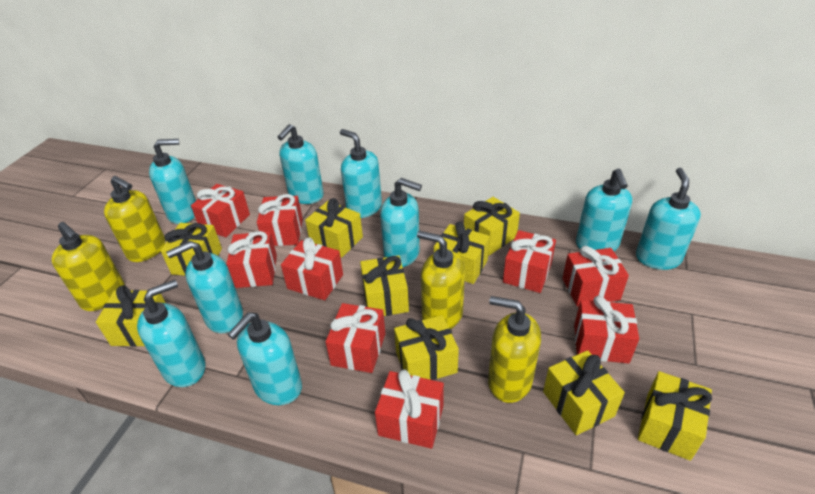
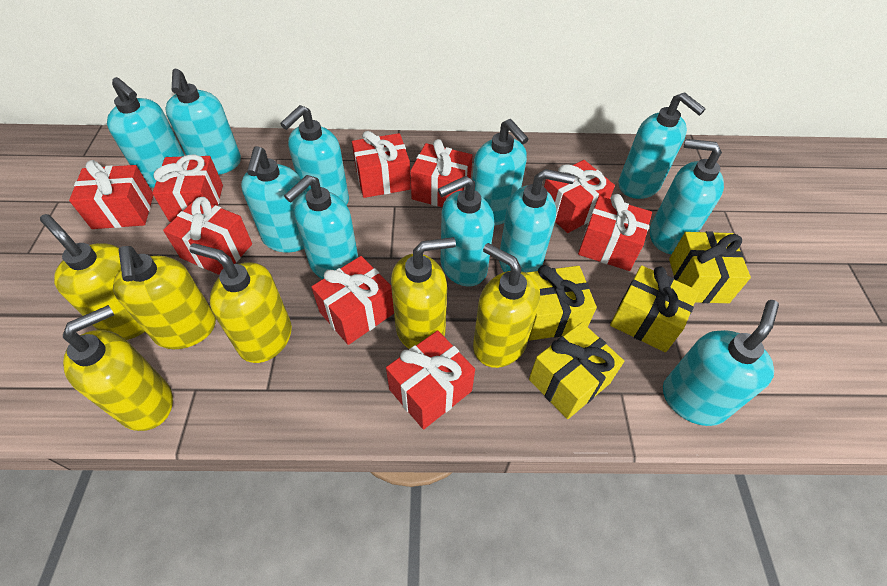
turquoise soap dispenser: [137,279,206,387] [149,139,196,224] [166,241,243,333] [227,312,302,405] [278,124,324,204] [340,129,382,218] [380,178,422,267] [576,168,632,251] [636,168,701,270] = 9 -> [107,77,185,188] [165,69,241,175] [241,146,305,253] [280,105,349,205] [284,175,358,279] [438,176,494,287] [472,119,529,226] [499,169,575,273] [619,92,706,199] [650,139,724,254] [663,300,779,426] = 11
yellow gift: [96,285,165,347] [161,223,222,276] [305,198,363,258] [360,255,409,316] [394,315,459,380] [434,221,490,284] [464,197,520,256] [543,350,625,435] [638,371,712,461] = 9 -> [526,265,597,341] [529,322,624,419] [610,265,699,352] [669,231,751,303] = 4
yellow soap dispenser: [52,222,125,311] [104,176,165,262] [417,231,465,329] [488,296,541,403] = 4 -> [40,214,145,340] [63,305,173,431] [113,246,216,349] [189,243,292,363] [391,237,456,349] [473,243,540,368] = 6

